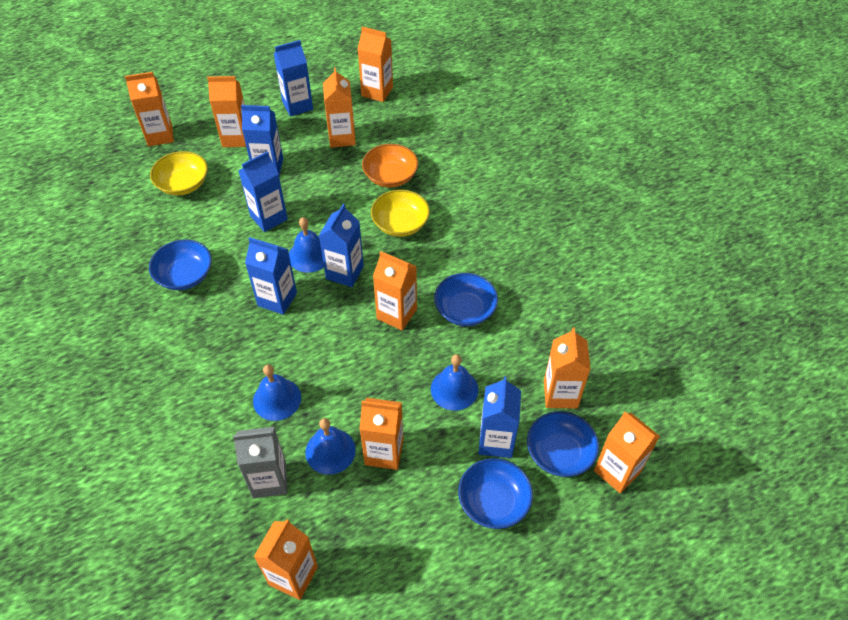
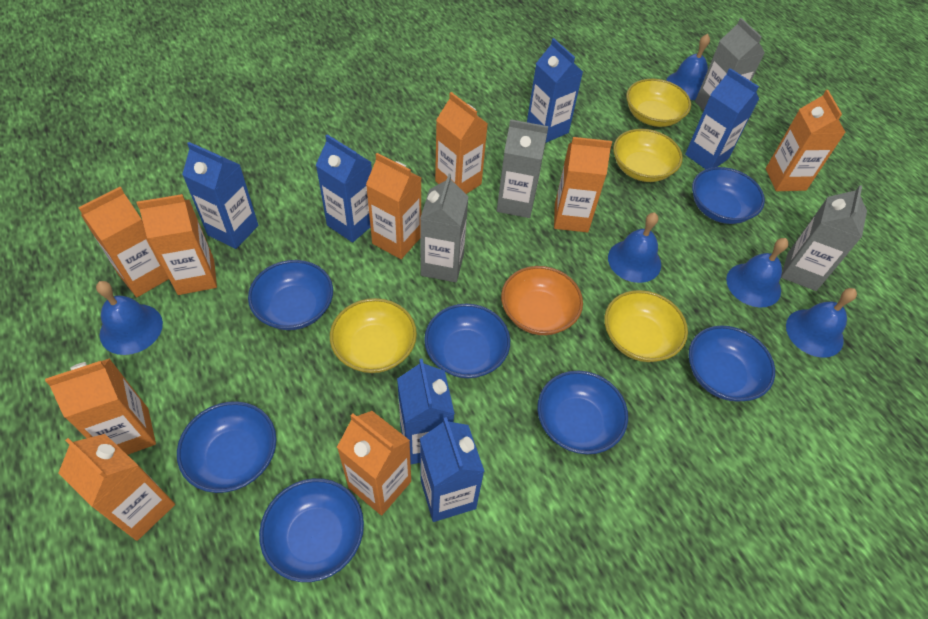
blue bell: [253,365,301,421] [289,217,324,273] [305,418,356,475] [431,354,478,411] = 4 -> [96,281,163,355] [608,213,661,283] [666,34,710,100] [726,238,789,308] [786,288,857,357] = 5
blue bowl: [149,240,212,290] [434,273,498,326] [458,458,533,529] [527,411,599,477] = 4 -> [177,401,276,493] [248,260,333,330] [259,478,364,582] [424,304,510,378] [537,370,628,454] [689,325,775,401] [692,167,765,224] = 7
grey carton: [233,426,287,498] = 1 -> [420,174,469,282] [497,119,548,218] [695,18,765,111] [781,185,867,291] = 4
yellow bowl: [150,151,208,196] [371,190,430,237] = 2 -> [330,298,417,373] [604,290,688,362] [613,129,683,182] [626,79,691,127] = 4

